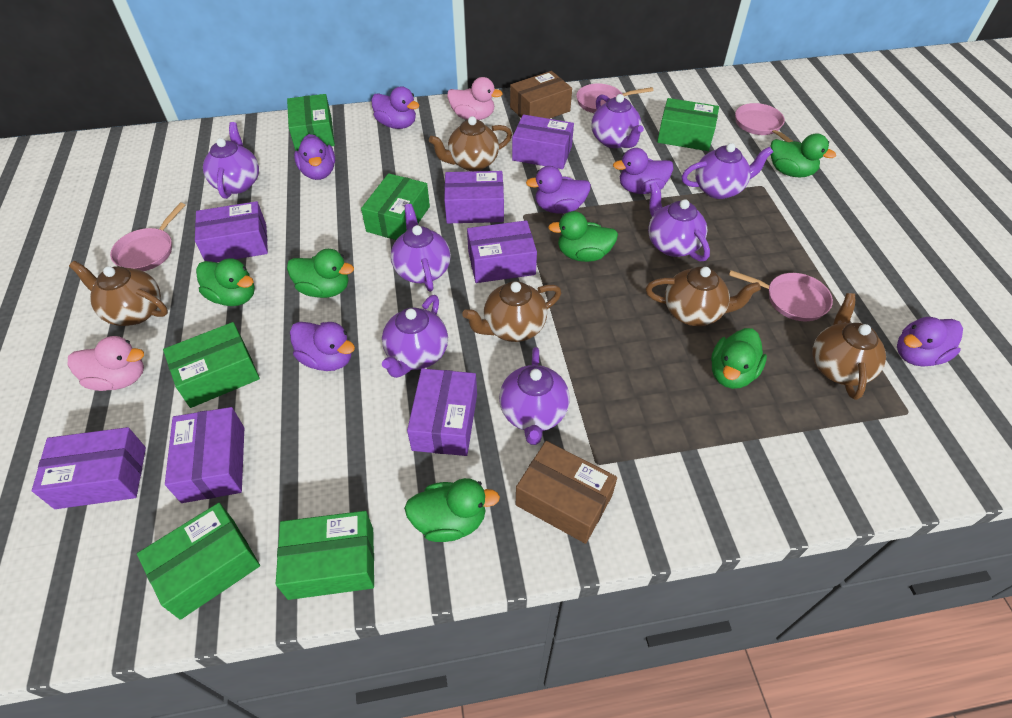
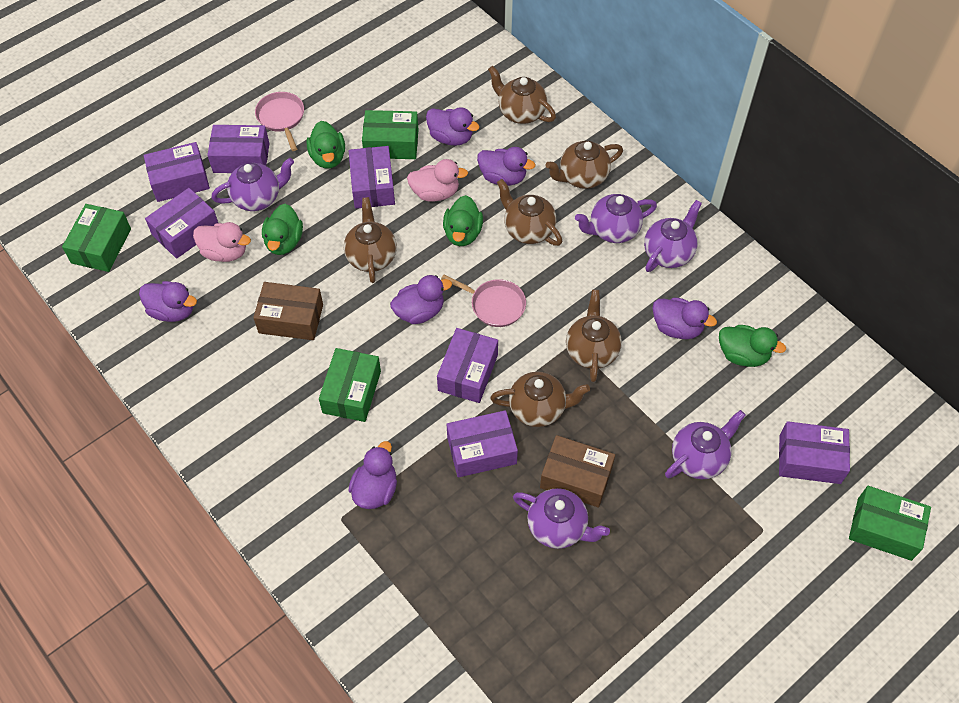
brown teapot: [69,261,168,326] [429,116,512,171] [462,281,561,342] [646,267,761,326] [812,293,886,400] = 5 -> [344,197,397,283] [488,66,556,124] [490,372,590,427] [497,179,562,246] [546,141,623,189] [566,290,622,382] = 6
green box: [137,503,260,620] [163,322,260,408] [276,511,374,600] [287,94,335,151] [361,173,430,240] [657,98,719,151] = 6 -> [62,204,131,272] [319,348,381,422] [362,110,418,159] [849,486,931,561] = 4
green duck: [196,258,255,306] [287,249,354,298] [404,478,500,542] [548,211,618,262] [711,328,767,389] [770,133,836,177] = 6 -> [262,204,303,255] [306,121,345,168] [443,195,483,246] [719,325,786,367] = 4
pink pan: [110,203,185,271] [576,83,654,113] [729,270,833,321] [735,103,794,142] = 4 -> [255,92,304,151] [441,275,526,327] = 2
purple teapot: [203,122,259,199] [382,295,448,378] [391,204,451,292] [499,347,570,445] [591,94,644,148] [648,182,710,261] [682,143,773,199] = 7 -> [211,158,294,211] [513,488,610,549] [575,194,657,243] [644,200,702,272] [665,410,746,479] = 5

